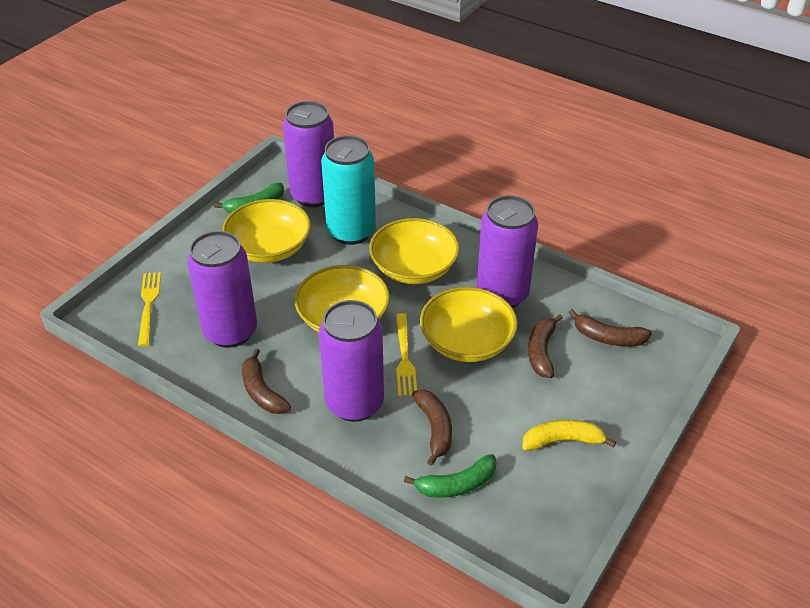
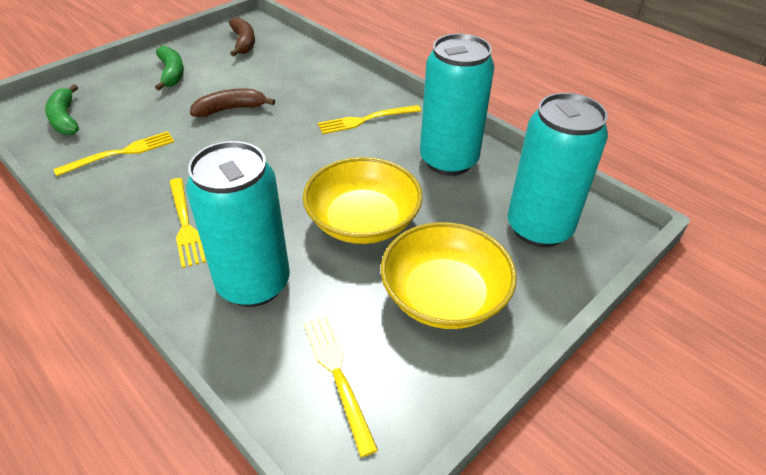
brown banana: [242,348,291,414] [412,390,452,466] [528,314,563,378] [568,309,652,346] = 4 -> [190,89,275,117] [229,17,255,56] = 2
purple can: [187,231,257,348] [283,101,334,207] [319,300,384,422] [477,195,538,308] = 4 -> none = 0
turquoise can: [321,135,376,245] = 1 -> [186,141,290,307] [420,33,495,176] [508,93,608,247] = 3
yellow banana: [522,419,616,450] = 1 -> none = 0
yellow bowl: [222,199,311,263] [294,265,390,332] [369,218,460,284] [420,287,518,362] = 4 -> [303,157,423,244] [381,222,517,329] = 2
yellow fork: [138,272,161,347] [396,313,417,397] = 2 -> [53,131,174,176] [169,178,206,268] [304,315,378,457] [318,105,421,134] = 4

